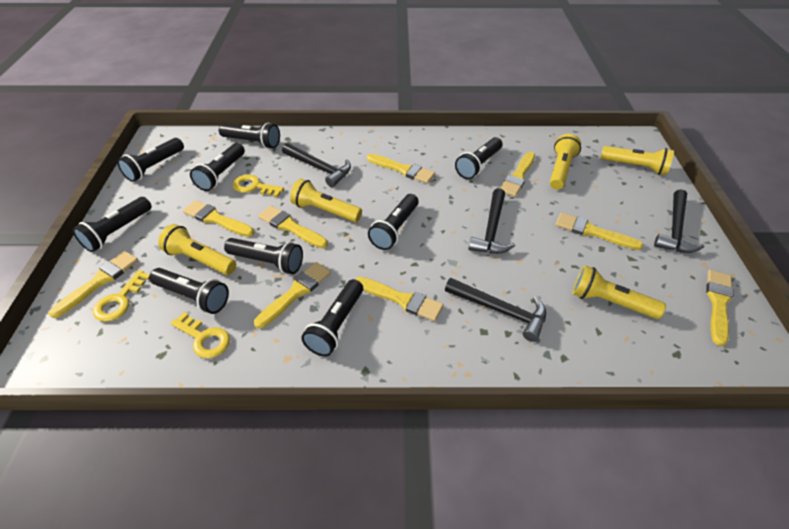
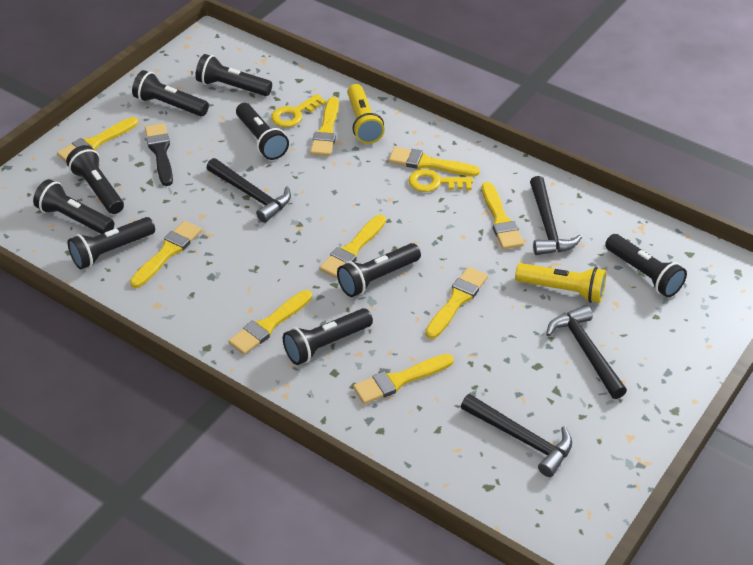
black brush: none = 0 -> [145,123,173,186] = 1
yellow flashlight: [158,224,236,275] [290,179,362,222] [550,134,581,190] [573,265,666,319] [601,146,674,175] = 5 -> [347,84,385,144] [515,263,606,303] = 2
yellow key: [93,270,150,322] [171,312,230,358] [233,174,284,197] = 3 -> [271,94,326,127] [408,169,473,192] = 2

